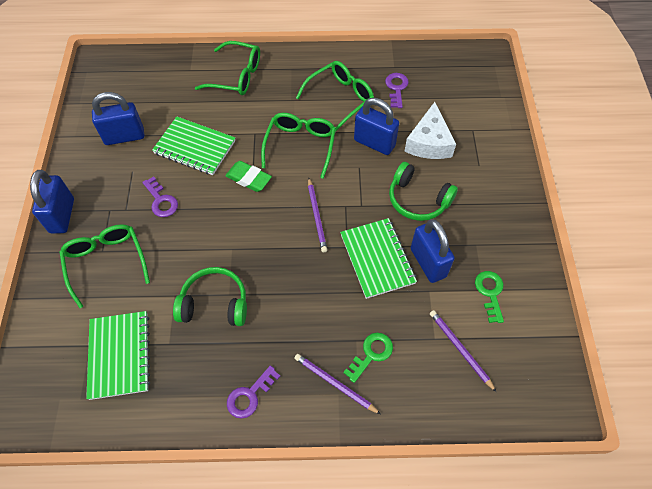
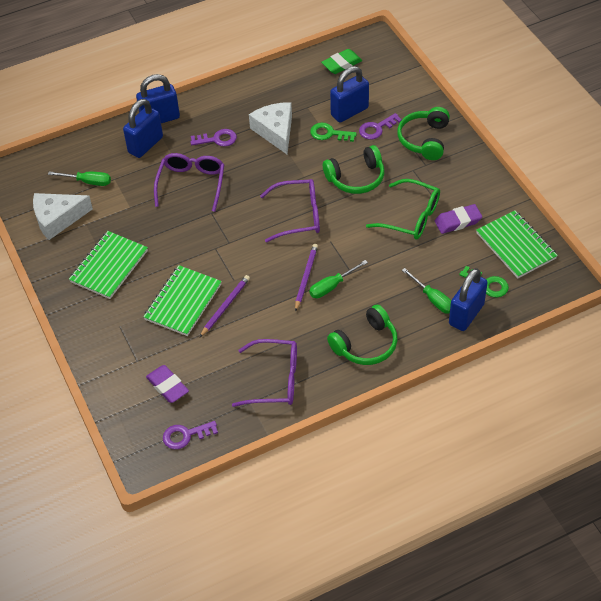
green glasses: [59,224,150,308] [195,41,260,95] [261,113,336,179] [296,61,374,132] = 4 -> [366,179,440,239] = 1
green headphones: [173,267,247,326] [389,162,458,221] = 2 -> [323,145,384,194] [327,304,397,365] [397,107,450,160] = 3
green screwdriver: none = 0 -> [48,171,111,186] [309,260,368,298] [402,268,451,314] = 3
purple eraser: none = 0 -> [146,365,189,403] [435,204,482,234] = 2
purple glasses: none = 0 -> [154,153,225,212] [232,339,297,407] [260,179,320,242] = 3
purple pencil: [294,354,381,414] [308,178,327,252] [430,310,496,392] = 3 -> [200,275,250,337] [295,244,318,312] = 2
white cheese: [404,102,456,159] = 1 -> [33,193,93,240] [249,102,292,154] = 2

